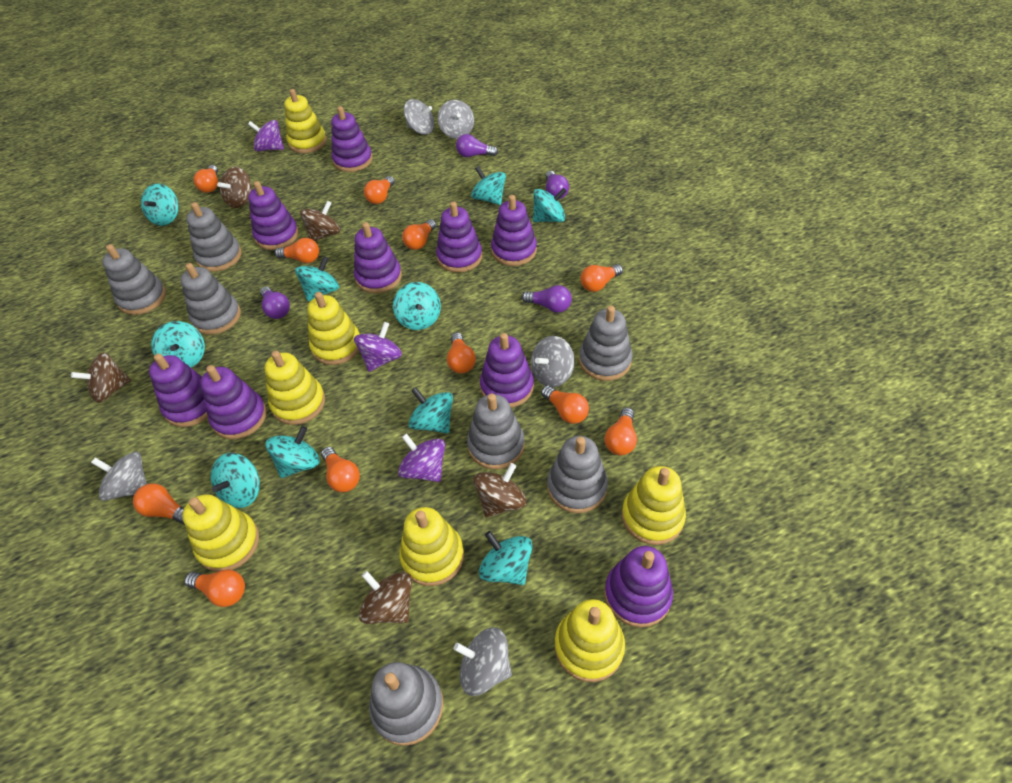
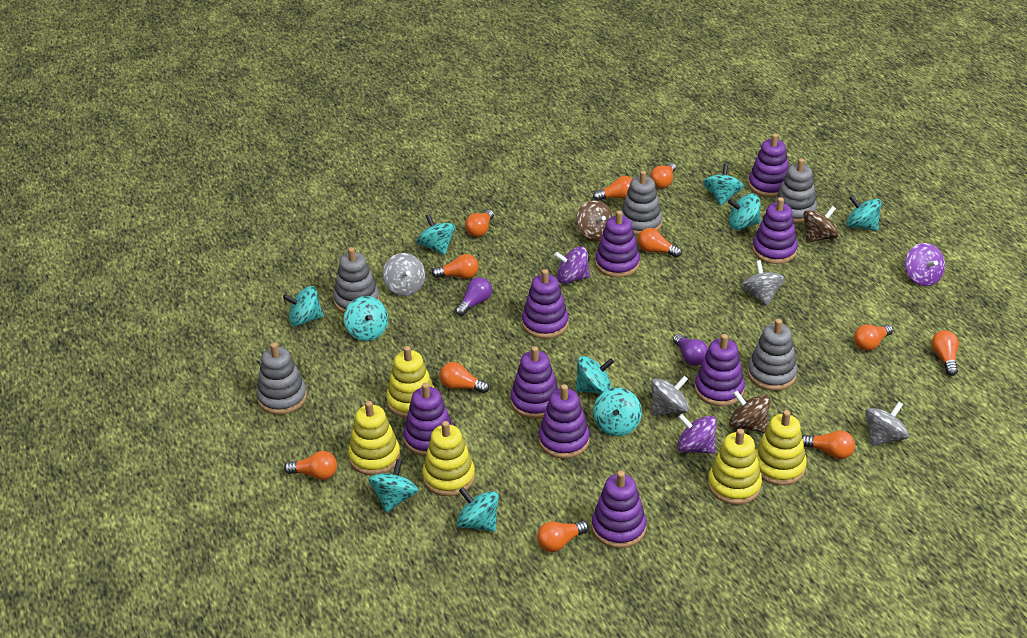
brown spinning top: [71,352,131,403] [217,167,252,208] [300,201,340,241] [359,571,412,624] [473,463,526,517] = 5 -> [576,200,614,242] [729,390,770,433] [803,206,838,243] = 3
grey spinning top: [91,452,147,501] [404,99,434,135] [438,100,474,139] [454,627,512,696] [531,336,575,387] = 5 -> [383,253,425,296] [651,376,689,415] [741,260,785,306] [865,402,909,446] = 4
grey stacking toy: [102,244,166,315] [181,263,241,335] [186,202,242,272] [369,662,443,746] [467,394,525,469] [547,436,608,513] [579,306,633,381] = 7 -> [256,343,307,415] [333,247,380,313] [621,170,663,235] [747,319,798,391] [774,158,817,223] = 5
purple light bulb: [260,286,290,319] [456,134,498,157] [522,285,572,313] [546,171,569,199] = 4 -> [455,277,492,316] [673,334,708,366] = 2
yellow stacking toy: [182,494,259,572] [264,351,325,425] [284,89,327,153] [307,292,360,365] [399,507,464,586] [555,599,625,682] [622,466,686,545] = 7 -> [348,401,400,475] [386,346,434,418] [422,421,475,496] [708,429,762,505] [756,410,807,485] = 5

